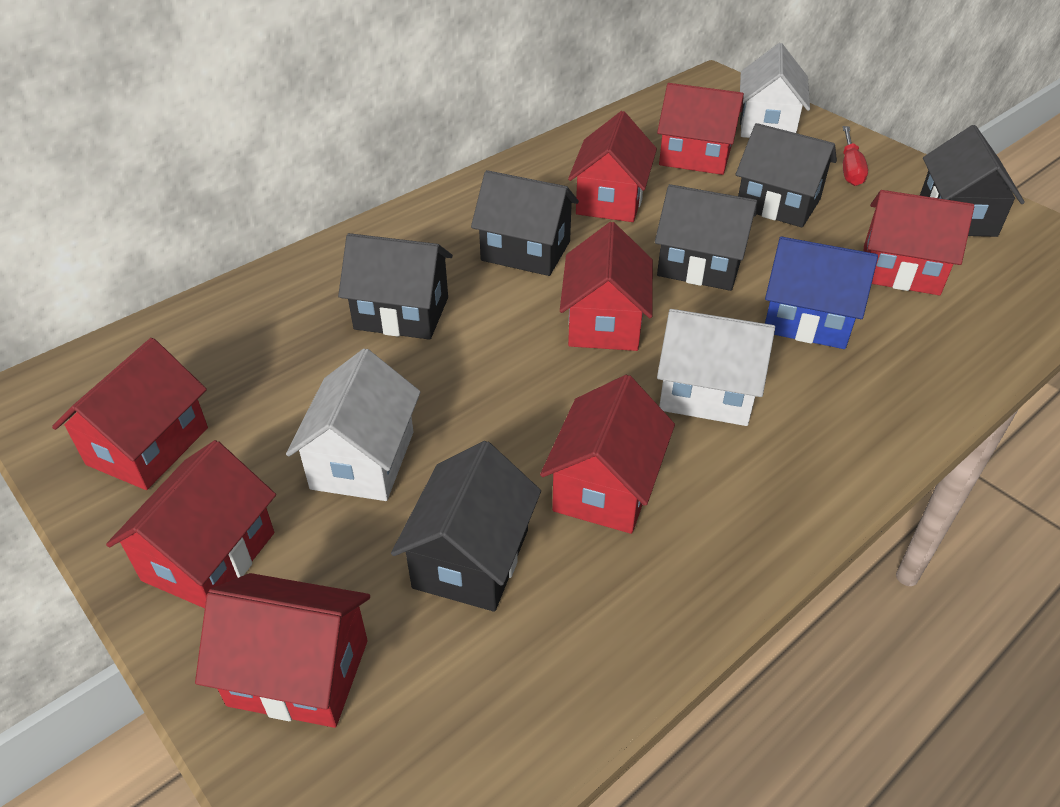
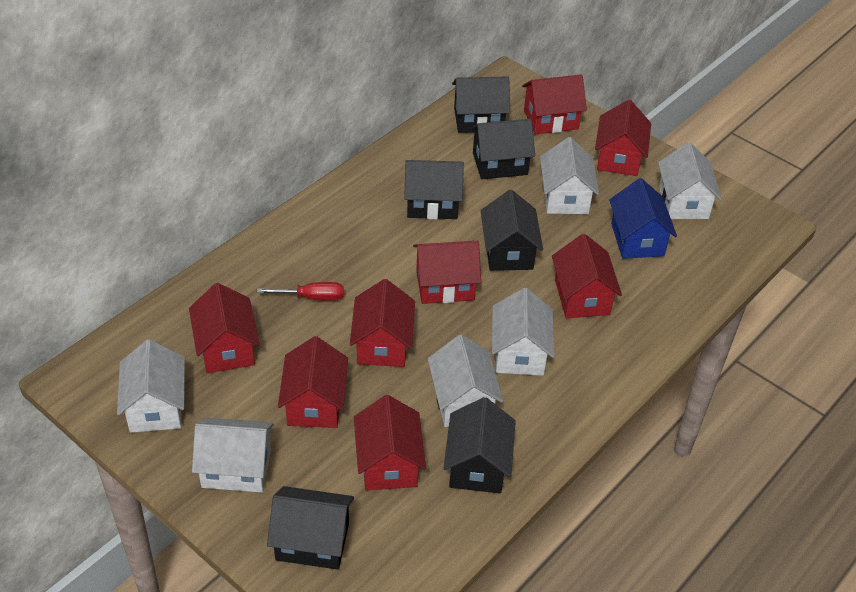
white house: [286,348,421,501] [657,309,775,426] [740,43,810,138] = 3 -> [117,339,185,433] [192,417,274,493] [428,335,503,427] [492,288,554,376] [540,137,599,214] [658,142,722,219] = 6

